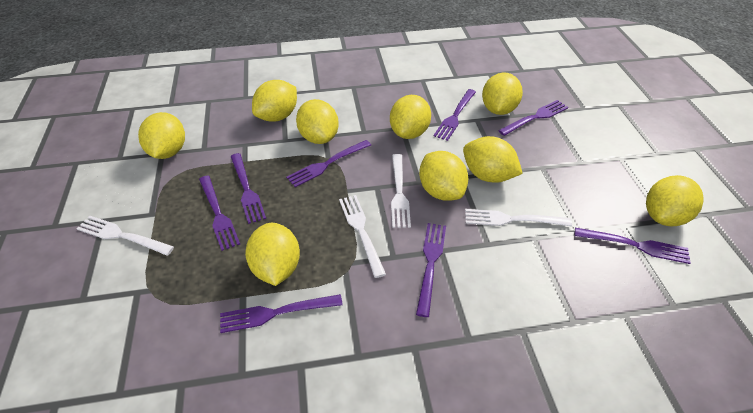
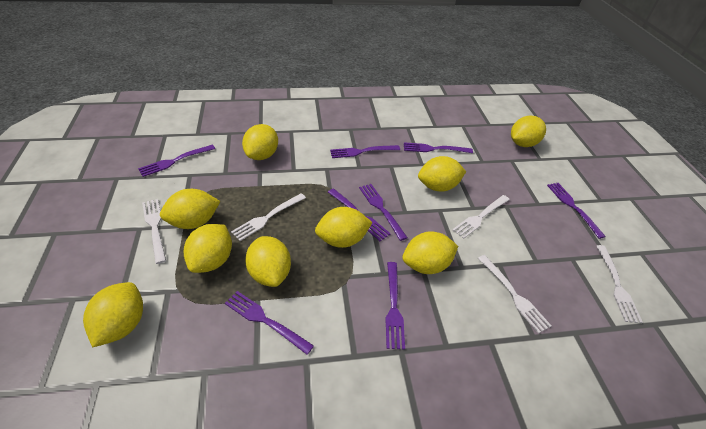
white fork: [76,215,174,256] [339,195,386,278] [391,154,411,228] [465,209,572,227] = 4 -> [142,199,166,264] [231,193,306,241] [452,195,510,239] [478,255,551,334] [596,245,643,323] = 5

